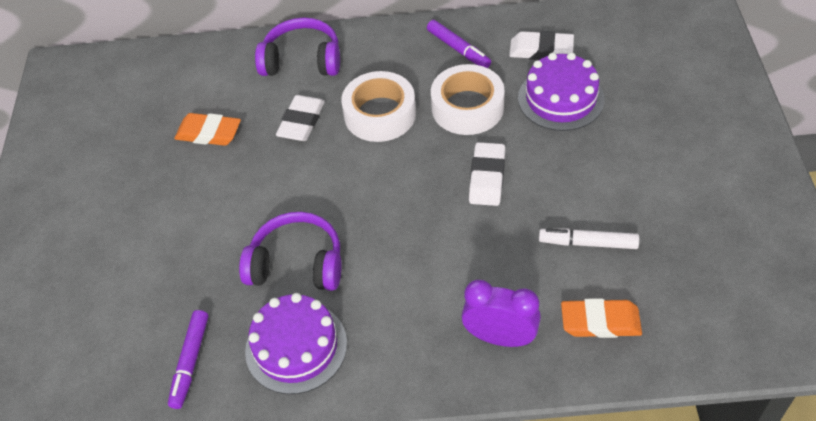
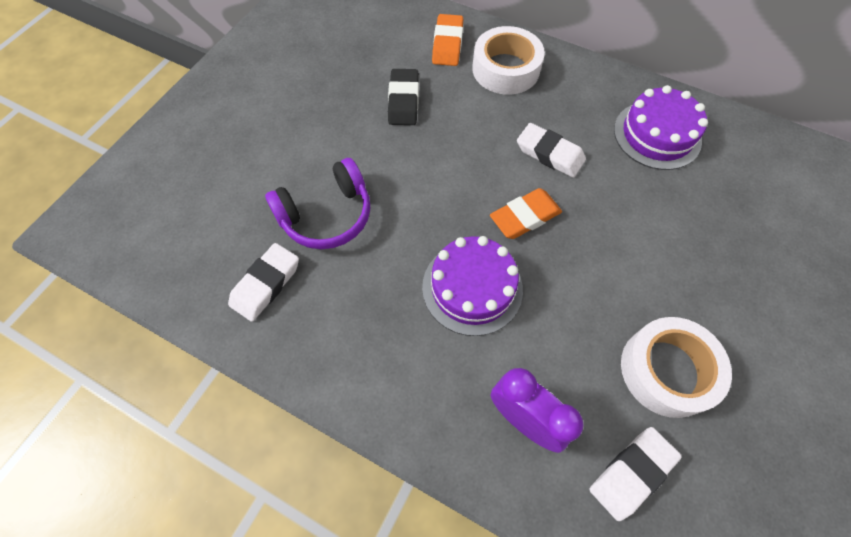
black eraser: none = 0 -> [388,69,419,125] = 1
purple headphones: [239,212,342,291] [255,17,340,76] = 2 -> [265,158,370,249] = 1
purple marker: [168,310,208,409] [427,20,491,68] = 2 -> none = 0
white marker: [539,228,639,249] = 1 -> none = 0

